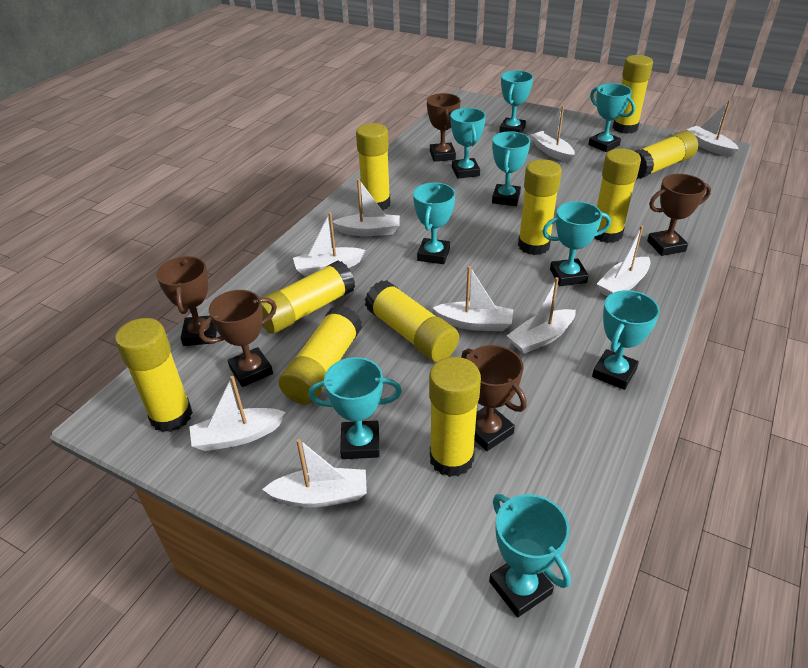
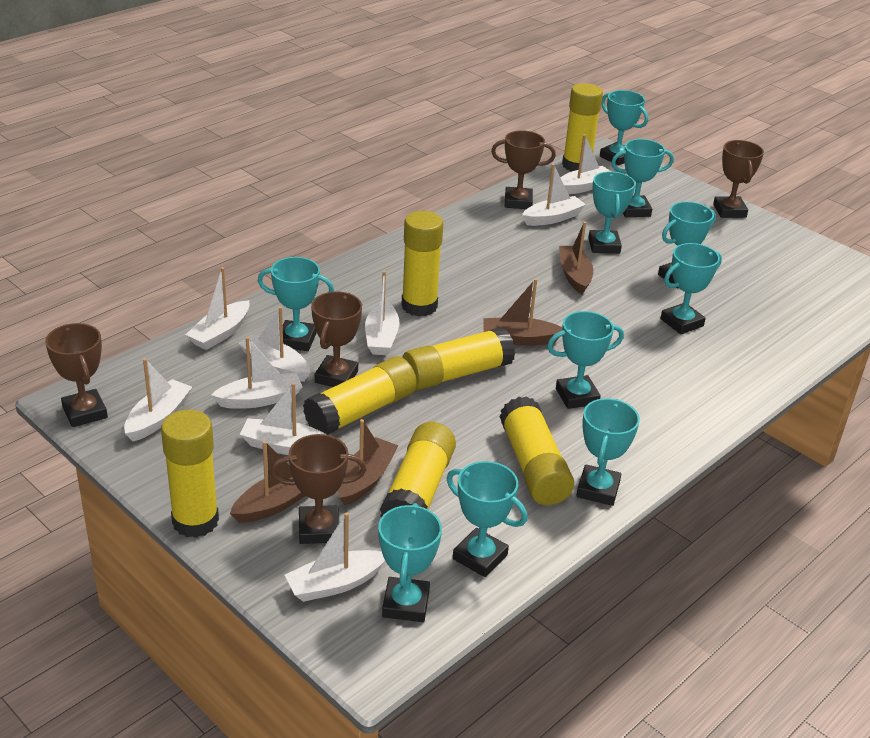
brown boat: none = 0 -> [230,441,305,523] [338,419,399,506] [483,279,562,346] [559,222,593,294] = 4
turquoise trophy: [309,357,402,459] [413,183,455,264] [450,108,486,179] [489,494,571,618] [492,131,530,206] [499,70,533,133] [542,201,611,286] [588,83,635,152] [592,290,660,390] = 9 -> [258,257,334,351] [378,503,442,622] [447,461,528,577] [547,311,624,409] [576,398,640,506] [588,171,636,254] [600,90,648,166] [611,139,674,217] [658,202,716,289] [660,243,722,334] = 10
yellow glue stick: [115,318,193,432] [261,260,355,334] [279,305,362,405] [356,123,391,211] [365,280,459,362] [429,357,481,477] [518,159,562,255] [595,148,641,243] [613,55,653,134] [635,131,698,179] = 10 -> [161,410,219,538] [303,356,417,435] [380,422,456,517] [401,211,443,317] [402,327,515,390] [499,396,574,505] [562,83,603,172] = 7

